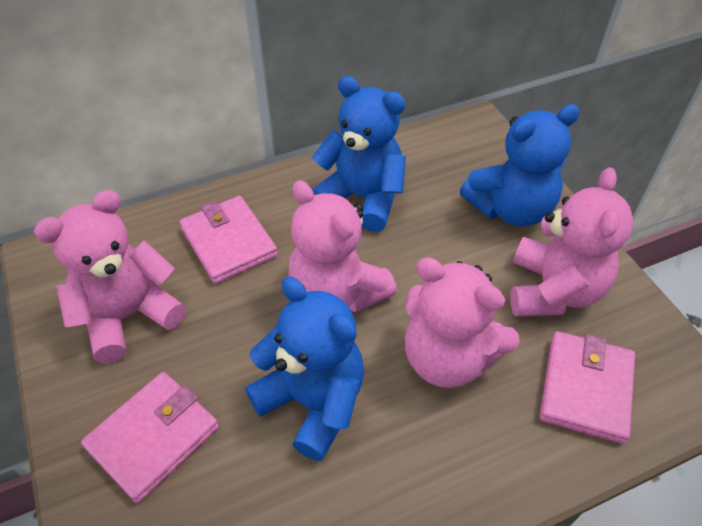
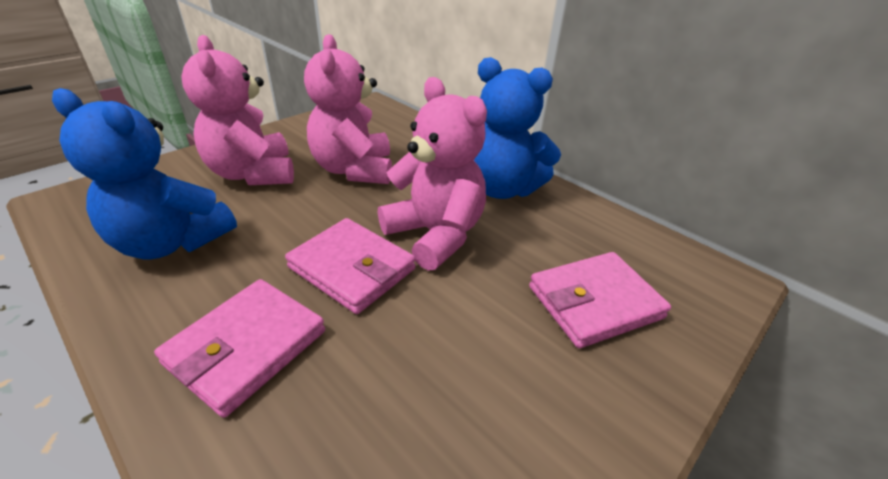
blue teddy bear: [245,277,364,461] [312,76,406,232] [460,104,580,227] = 3 -> [52,88,237,259] [474,57,561,199] = 2
pink teddy bear: [34,190,186,363] [288,180,397,313] [405,257,520,388] [510,167,633,317] = 4 -> [181,35,294,185] [304,34,392,184] [378,77,487,271] = 3

